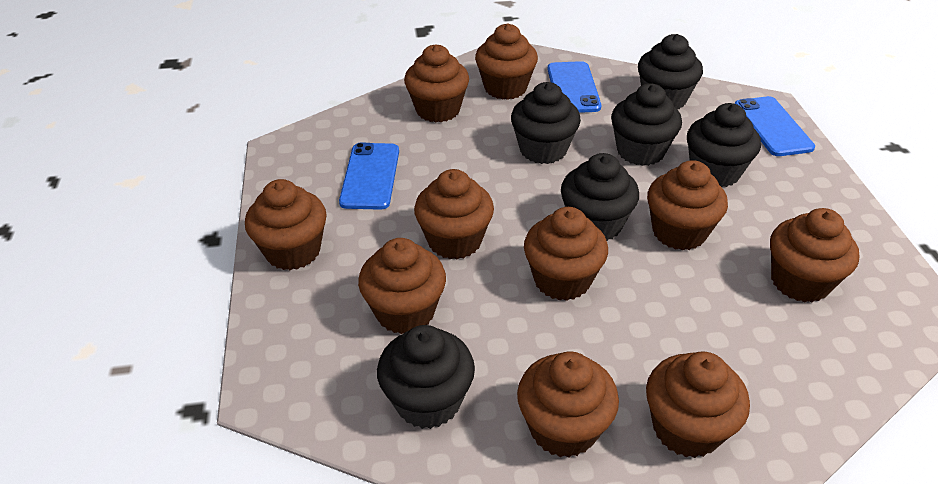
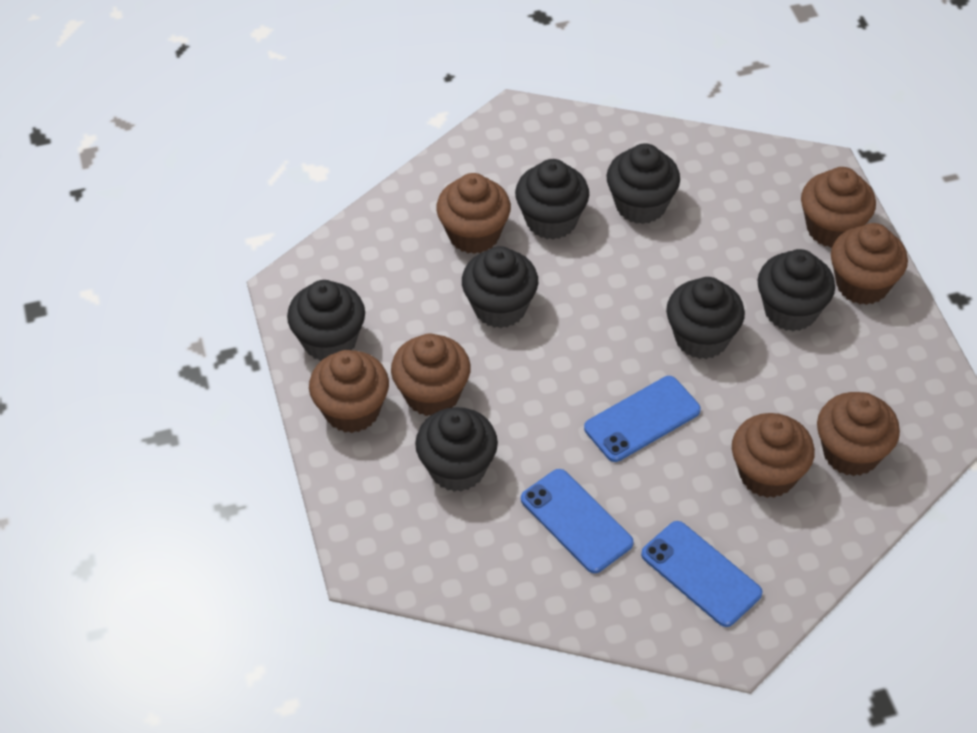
black cupcake: [377,325,475,429] [511,82,581,164] [561,153,639,241] [611,83,682,166] [638,34,703,109] [687,103,761,187] = 6 -> [287,280,365,361] [415,407,498,492] [462,246,538,328] [515,159,589,240] [606,143,680,224] [666,277,745,359] [758,249,835,331] = 7
brown cupcake: [245,179,327,270] [358,238,446,334] [404,44,469,123] [414,169,494,259] [475,24,538,100] [517,351,619,458] [524,207,608,301] [646,351,750,458] [647,160,728,251] [770,208,859,303] = 10 -> [309,350,389,433] [391,334,471,416] [436,173,511,254] [732,413,815,498] [801,167,876,248] [817,392,900,476] [831,223,908,305] = 7

